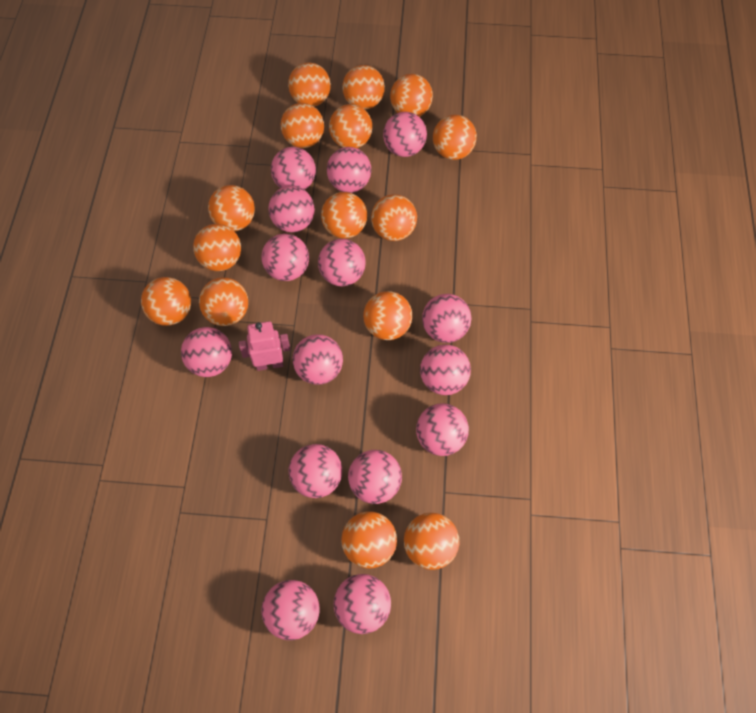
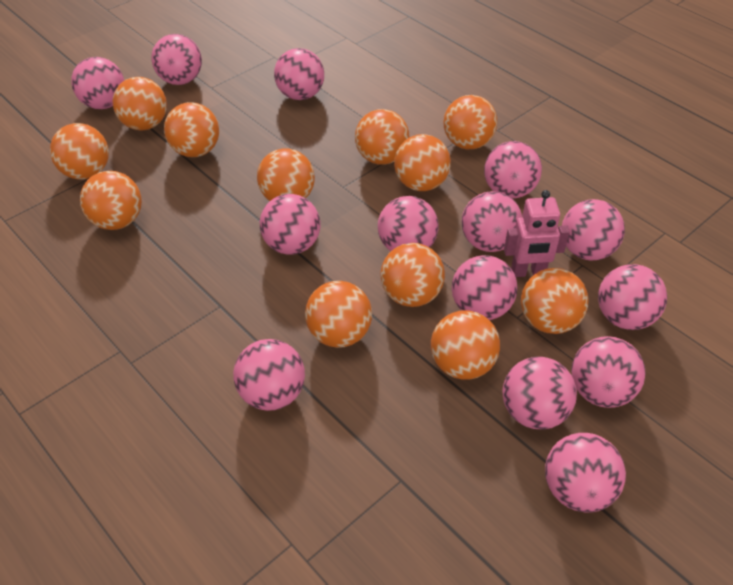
orange ball: [141,277,191,326] [193,224,241,271] [199,277,248,326] [208,185,255,231] [281,103,324,148] [288,63,331,107] [321,192,367,239] [329,104,372,148] [341,511,397,569] [342,65,385,110] [363,291,412,340] [371,194,417,241] [390,74,433,117] [404,513,460,570] [433,115,477,160] = 15 -> [50,123,109,180] [80,171,142,230] [113,77,167,131] [164,102,219,157] [257,148,315,201] [305,281,372,348] [355,109,409,164] [381,243,445,307] [394,134,451,191] [431,310,500,380] [443,95,497,149] [521,268,589,334] = 12
pink ball: [181,327,232,377] [261,234,309,281] [261,580,320,640] [268,186,315,232] [271,147,316,190] [289,444,342,498] [293,334,343,385] [318,239,366,286] [327,147,371,193] [334,574,391,634] [348,450,402,504] [383,112,427,157] [416,403,469,456] [420,345,471,395] [422,294,471,343] = 15 -> [71,57,124,109] [151,34,202,85] [233,339,305,411] [260,194,320,255] [274,48,324,100] [378,196,439,251] [452,255,518,320] [462,191,522,252] [484,141,542,198] [503,357,577,430] [545,433,626,512] [562,199,625,261] [571,336,646,408] [598,264,667,330] = 14

